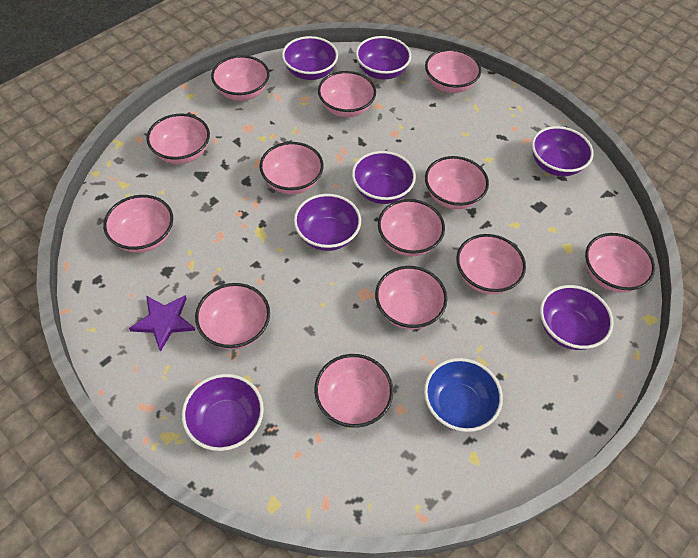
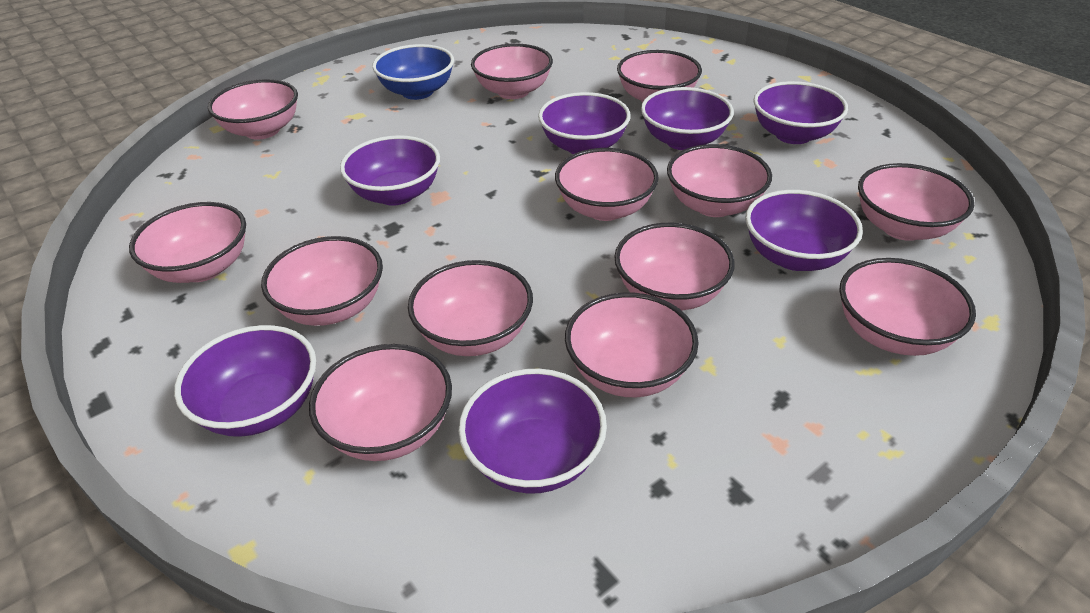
purple star: [129,295,195,352] = 1 -> none = 0

